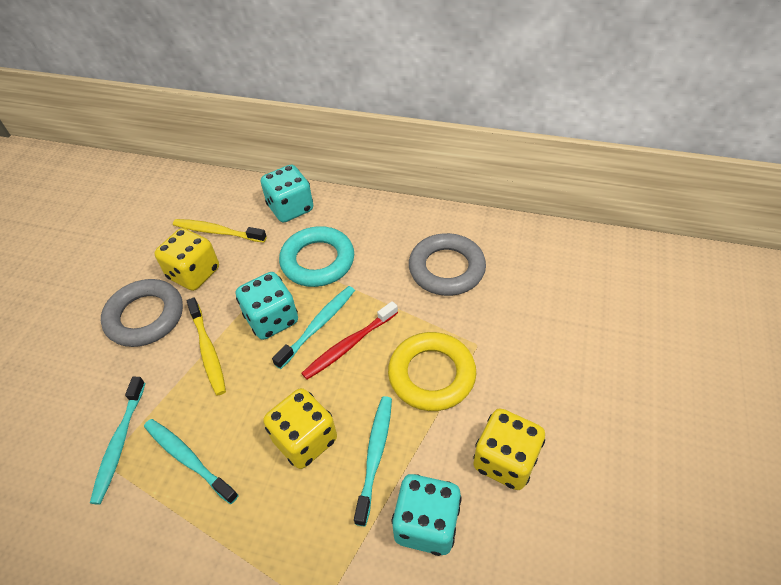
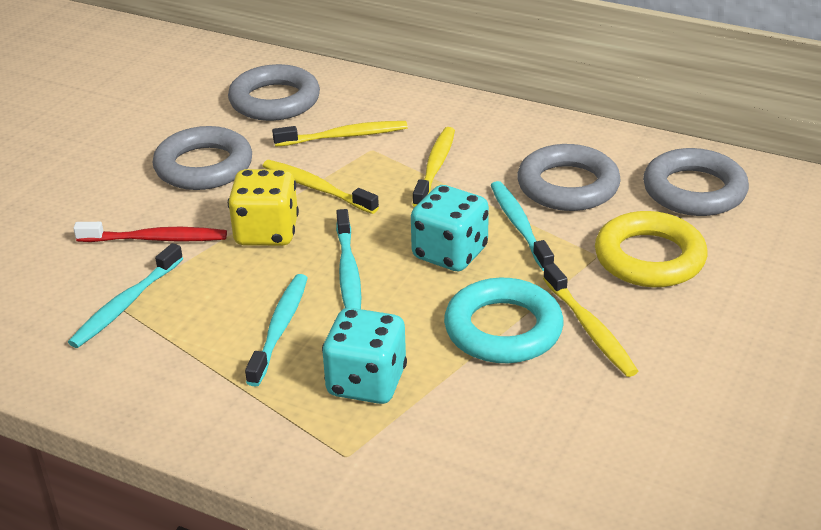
grey ring: [101,279,183,347] [409,233,486,296] = 2 -> [153,126,252,190] [228,64,320,121] [517,144,621,211] [643,148,749,216] = 4
turquoise dice: [236,272,298,340] [261,165,313,222] [391,474,462,556] = 3 -> [322,308,407,404] [411,185,489,271] = 2
yellow dice: [154,228,219,291] [263,388,337,469] [473,408,545,490] = 3 -> [228,169,299,246] = 1
yellow toothbrush: [173,219,267,243] [187,298,226,396] = 2 -> [263,160,379,214] [272,121,408,147] [412,127,455,207] [543,263,638,377] = 4

